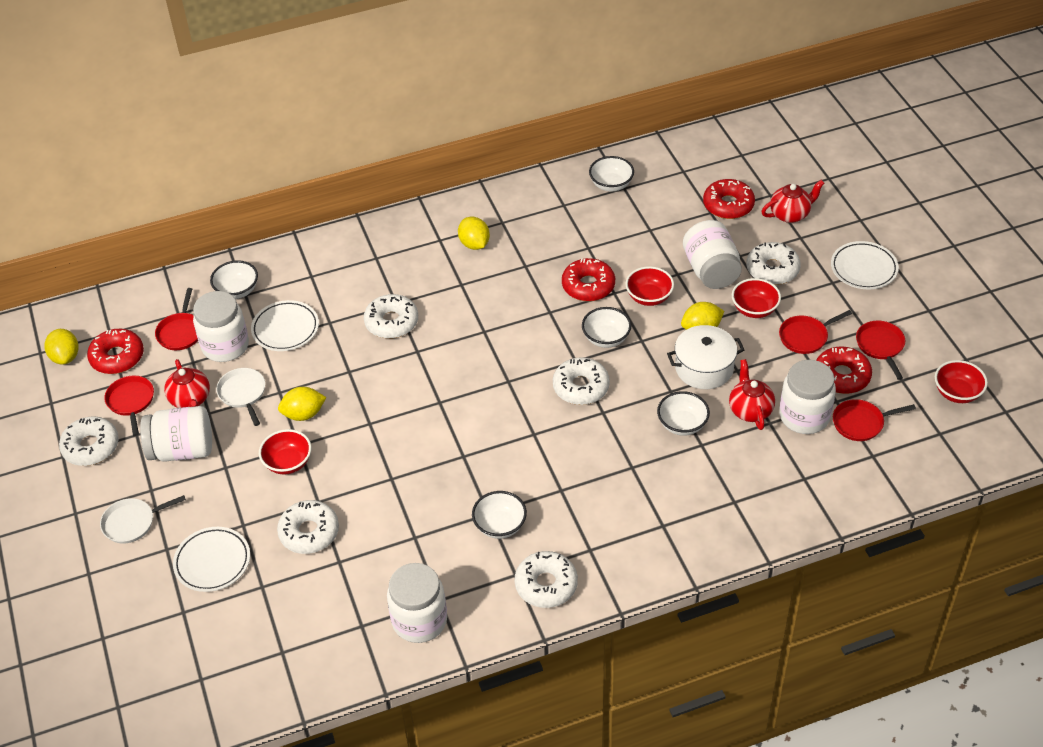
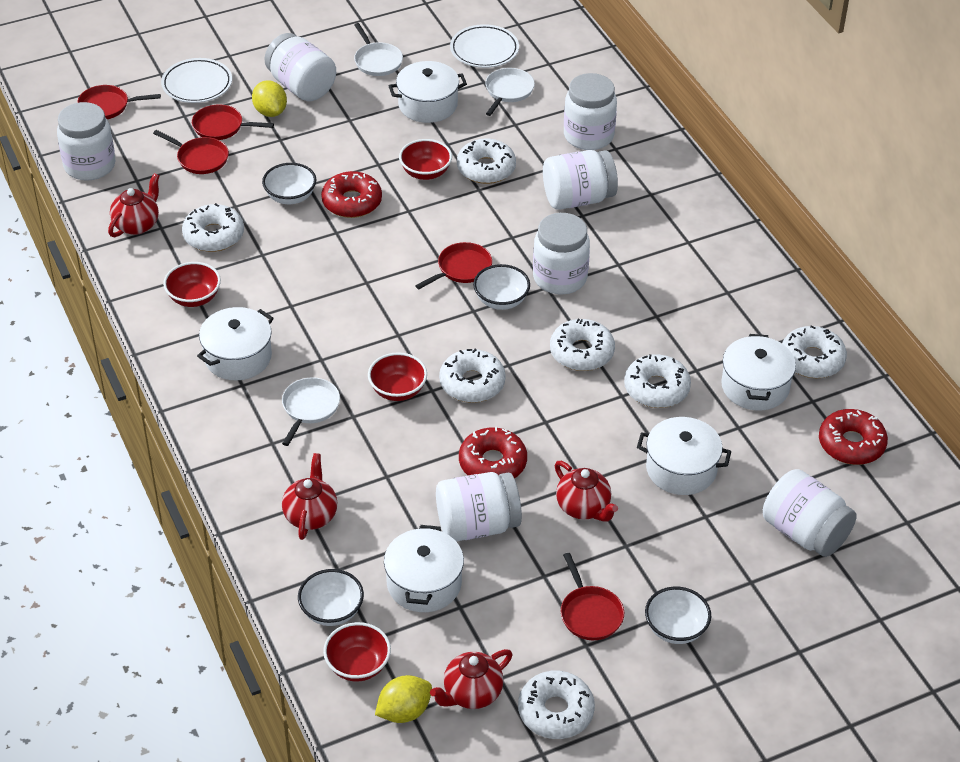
red donut: [87,329,144,374] [562,258,615,301] [703,179,755,219] [816,346,872,394] = 4 -> [321,171,382,218] [459,427,527,478] [819,409,888,465] = 3
red teapot: [164,359,210,408] [729,359,775,430] [761,180,824,223] = 3 -> [108,173,160,237] [282,453,337,540] [430,649,512,709] [555,461,618,522] = 4
white bowl: [210,260,258,299] [472,491,527,539] [582,307,631,348] [589,156,634,191] [657,391,710,436] = 5 -> [262,163,316,204] [298,569,364,626] [473,264,530,310] [645,587,711,644] = 4
white donut: [59,416,119,466] [277,500,339,554] [364,294,418,338] [515,551,578,608] [553,357,610,405] [746,242,801,285] = 6 -> [182,203,244,252] [439,349,506,403] [457,138,516,184] [518,671,595,739] [550,319,615,371] [624,354,691,408] [782,325,847,378] = 7
white jar: [140,406,212,462] [193,291,249,362] [387,563,447,643] [683,220,742,289] [779,360,836,434] = 5 -> [57,102,115,181] [265,33,336,101] [436,472,522,542] [533,213,590,295] [543,150,618,210] [564,73,617,150] [763,469,857,557] = 7
white pan: [100,495,186,543] [216,368,265,426] = 2 -> [282,377,340,446] [354,23,403,76] [485,68,535,116] = 3
white plate: [173,527,250,592] [251,300,319,351] [831,241,899,289] = 3 -> [161,58,232,103] [450,24,519,68] = 2
white pot: [667,325,744,389] = 1 -> [197,307,274,380] [384,525,464,612] [389,61,467,123] [637,417,731,495] [721,334,796,410] = 5
yellow lemon: [44,329,79,365] [278,387,326,421] [458,217,490,250] [681,302,724,330] = 4 -> [252,80,287,117] [375,675,432,723] = 2

